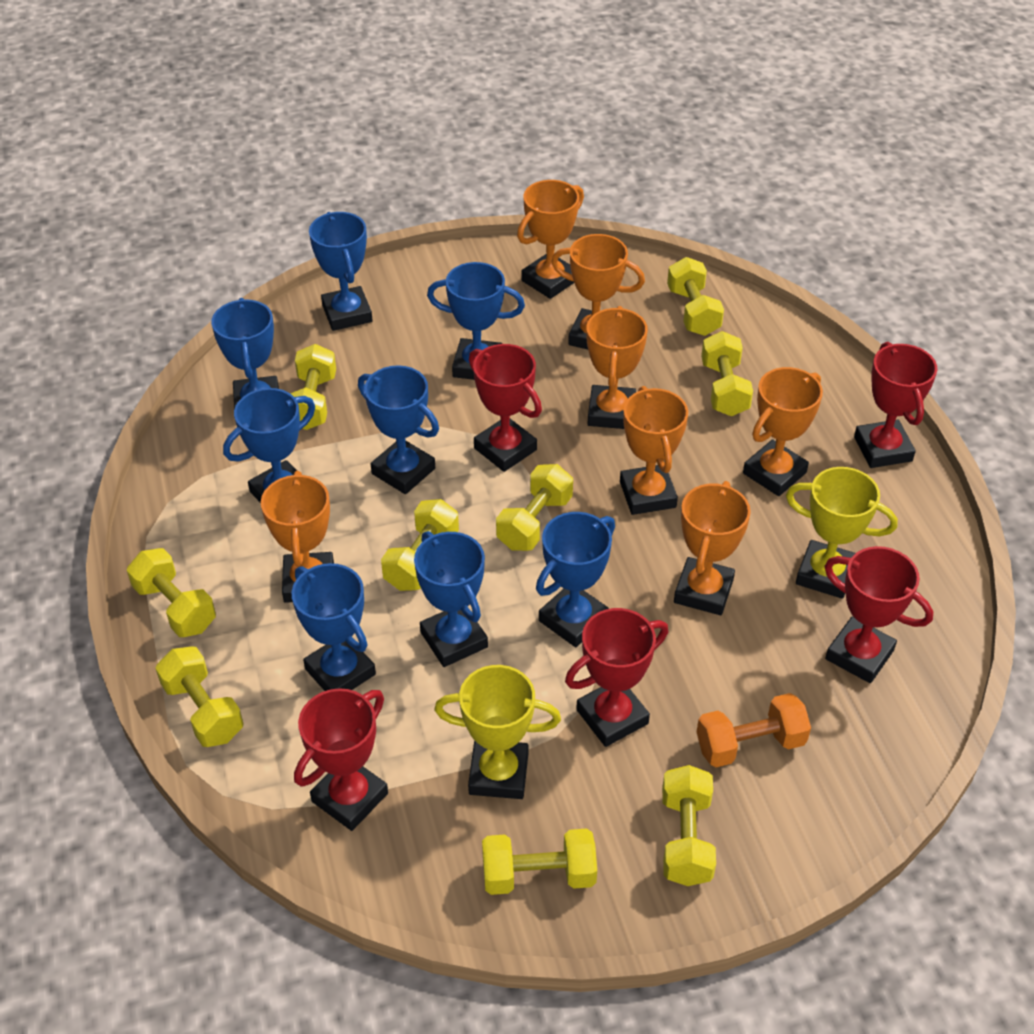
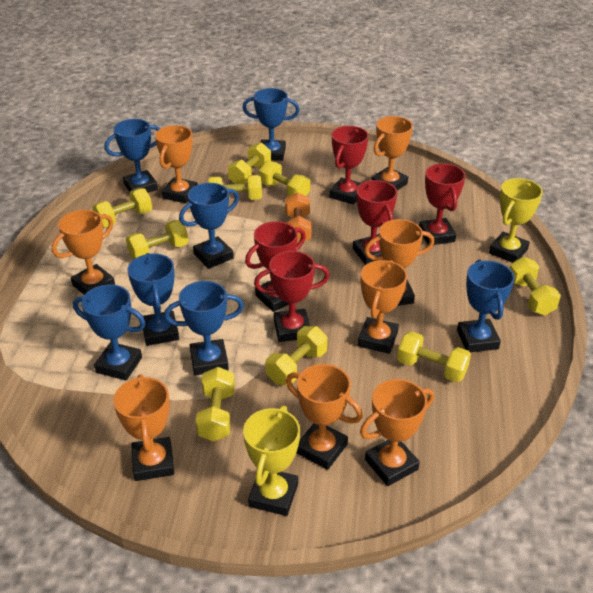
blue trophy: [211,298,279,409] [223,388,315,503] [292,563,376,691] [309,212,373,331] [358,365,439,494] [414,531,488,667] [427,262,525,380] [536,512,615,647] = 8 -> [73,284,146,380] [105,119,160,193] [128,253,179,346] [164,281,244,375] [179,183,239,269] [242,88,300,161] [457,260,515,352] = 7
orange trophy: [261,471,334,603] [517,180,584,299] [552,234,645,350] [586,306,648,429] [620,386,688,515] [674,481,751,615] [743,367,823,496] = 7 -> [52,210,115,295] [113,374,174,481] [155,125,198,204] [286,364,363,470] [358,260,407,354] [360,379,434,486] [364,219,434,306] [371,116,413,191] = 8

